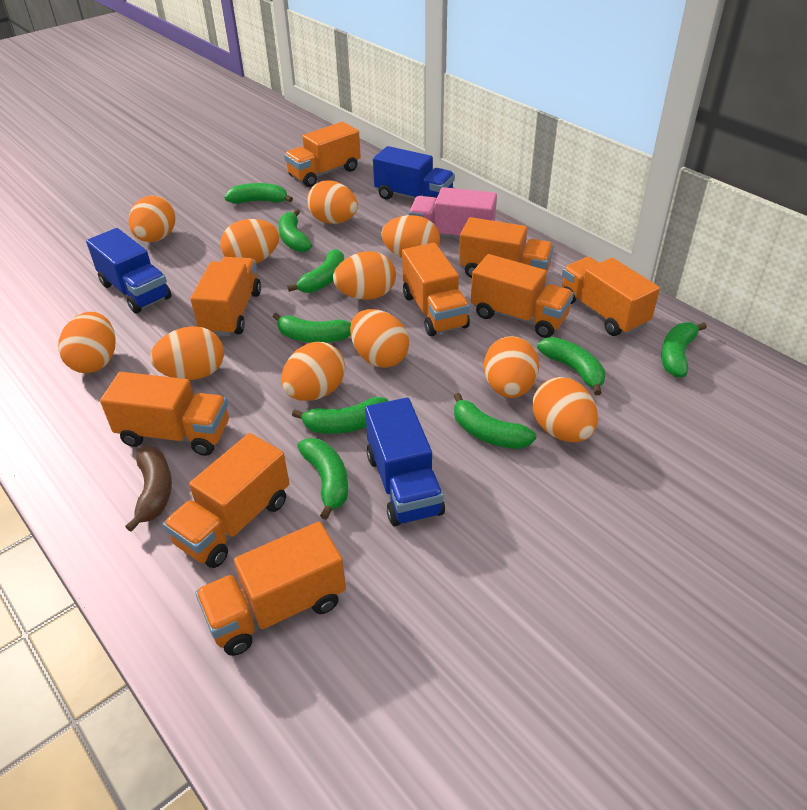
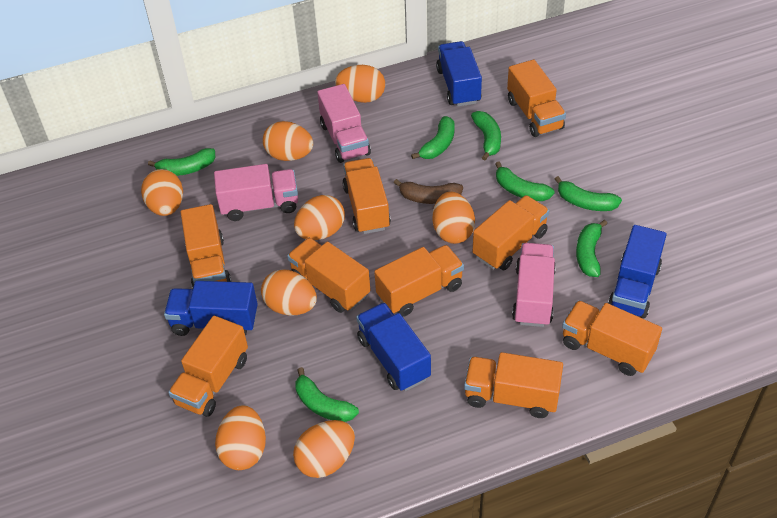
blue truck: [86,228,171,313] [365,398,445,526] [373,146,455,199] = 3 -> [164,281,258,336] [356,302,431,391] [436,41,482,107] [608,225,667,318] = 4
green banana: [224,183,293,204] [273,312,351,343] [278,209,312,252] [287,249,344,293] [292,397,388,434] [297,438,348,520] [454,393,536,449] [537,337,605,395] [661,322,707,377] = 9 -> [148,148,215,176] [296,367,359,422] [411,116,455,159] [471,111,501,160] [495,161,555,201] [555,176,622,211] [576,220,607,277] = 7
orange egg: [58,312,115,373] [128,196,176,242] [150,326,224,380] [220,219,280,264] [281,342,345,401] [307,180,358,224] [333,251,396,300] [350,309,409,368] [381,215,440,258] [484,336,539,398] [532,377,598,442] = 11 -> [141,169,183,216] [215,405,266,470] [261,269,317,316] [263,121,313,161] [293,420,355,478] [294,195,345,240] [335,65,385,103] [433,192,475,244] = 8
pink truck: [409,187,497,238] = 1 -> [214,164,298,221] [317,84,371,163] [512,243,556,327] = 3

